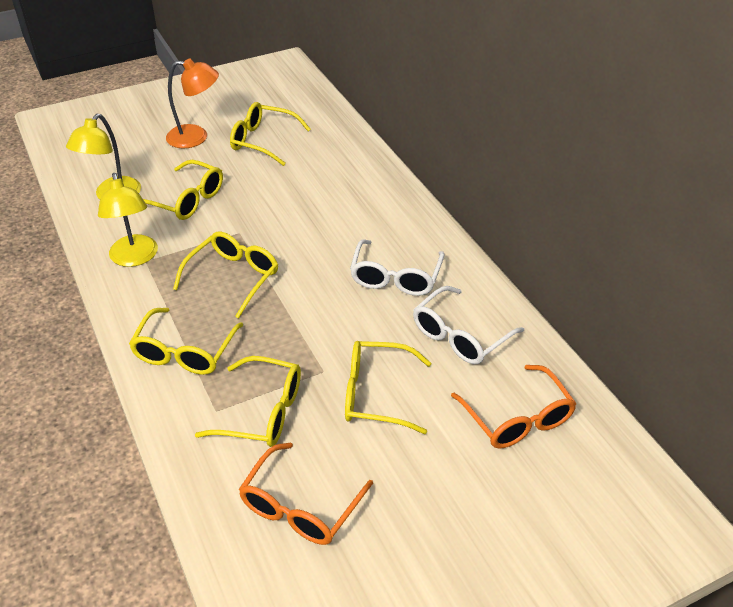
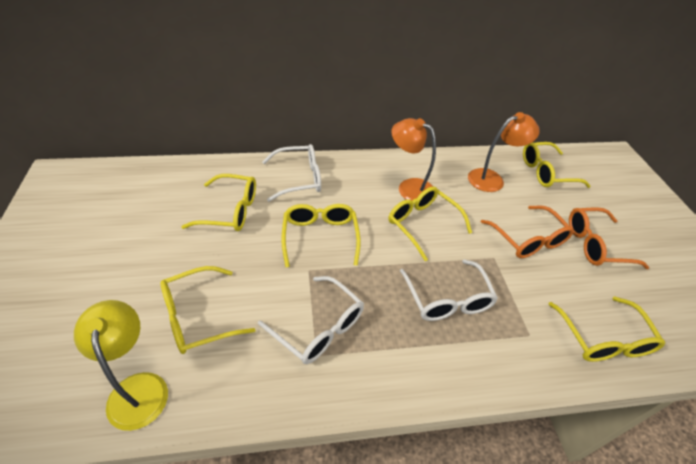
orange lamp: [166,58,219,148] = 1 -> [391,118,436,201] [468,112,540,192] = 2
white glasses: [350,239,445,296] [413,286,524,364] = 2 -> [258,276,364,364] [262,144,321,202] [400,259,498,321] = 3
yellow lamp: [66,114,141,199] [98,173,158,267] = 2 -> [74,300,168,431] = 1

